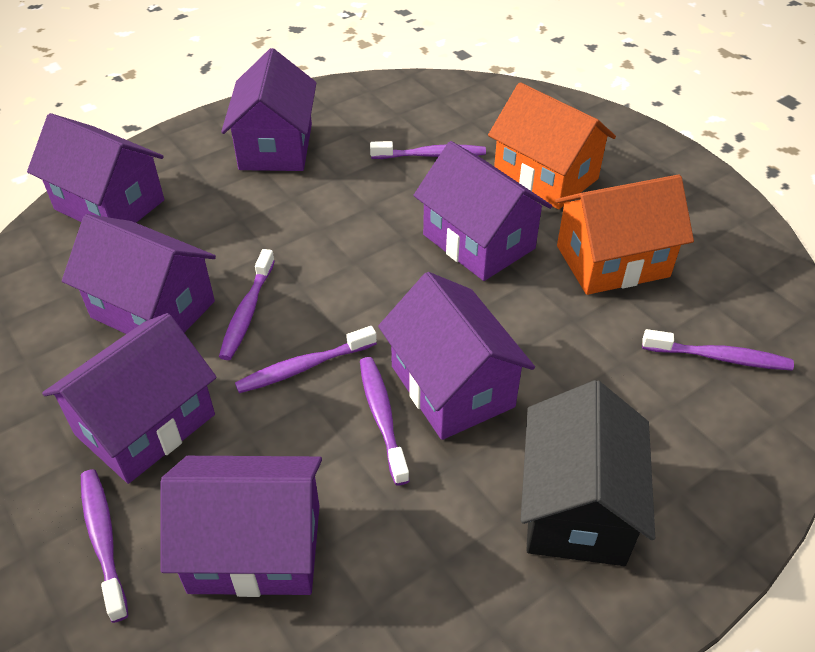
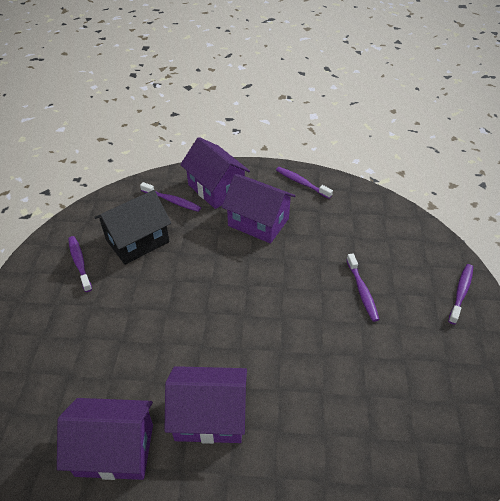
orange house: [488,82,616,210] [555,174,694,295] = 2 -> none = 0
purple house: [27,113,164,223] [42,313,217,484] [62,214,216,334] [161,456,322,597] [221,48,316,171] [378,272,535,440] [413,141,552,281] = 7 -> [57,398,153,480] [165,366,247,444] [180,137,250,209] [222,174,295,244] = 4
purple toothbrush: [81,469,129,623] [219,249,275,360] [235,326,377,393] [360,357,410,485] [370,141,486,159] [642,329,794,370] = 6 -> [68,236,92,292] [140,182,201,212] [276,167,333,199] [346,253,379,322] [448,264,473,325] = 5

